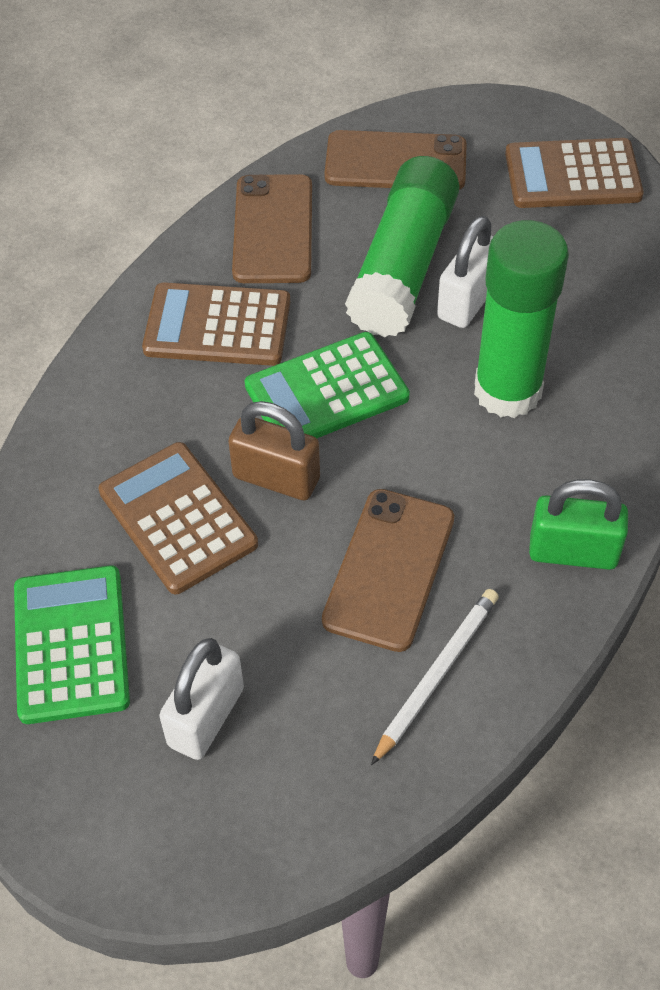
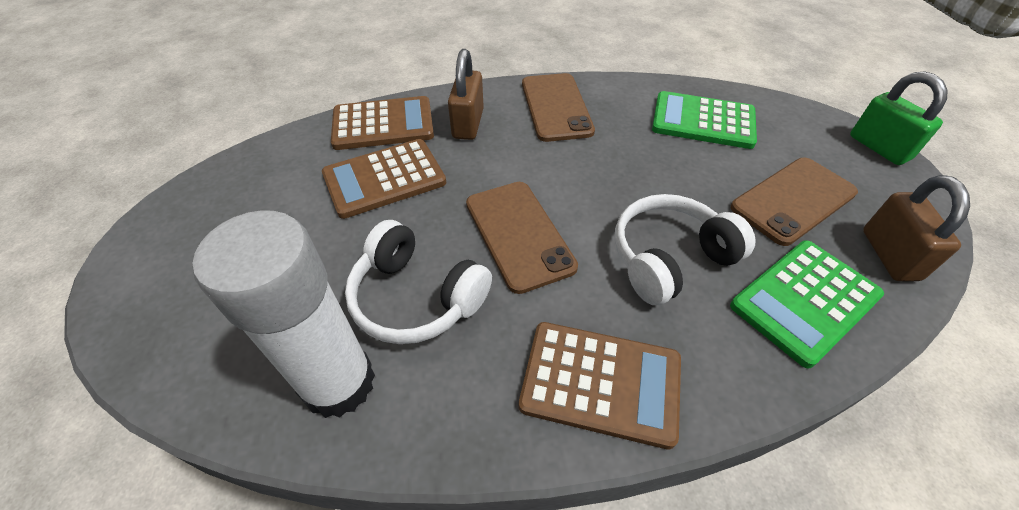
brown padlock: [228,401,320,500] = 1 -> [448,49,484,140] [863,175,970,281] = 2
green glue stick: [345,156,459,337] [474,220,569,418] = 2 -> none = 0
white glue stick: none = 0 -> [192,210,375,418] = 1
white headphones: none = 0 -> [345,220,492,344] [615,194,756,305] = 2
white padlock: [159,638,244,760] [437,216,494,328] = 2 -> none = 0
white pencil: [371,589,499,765] = 1 -> none = 0

